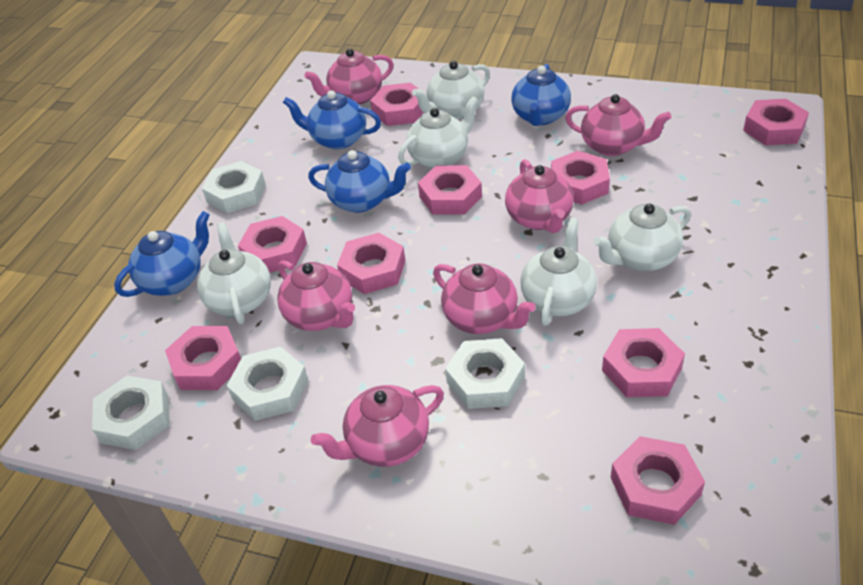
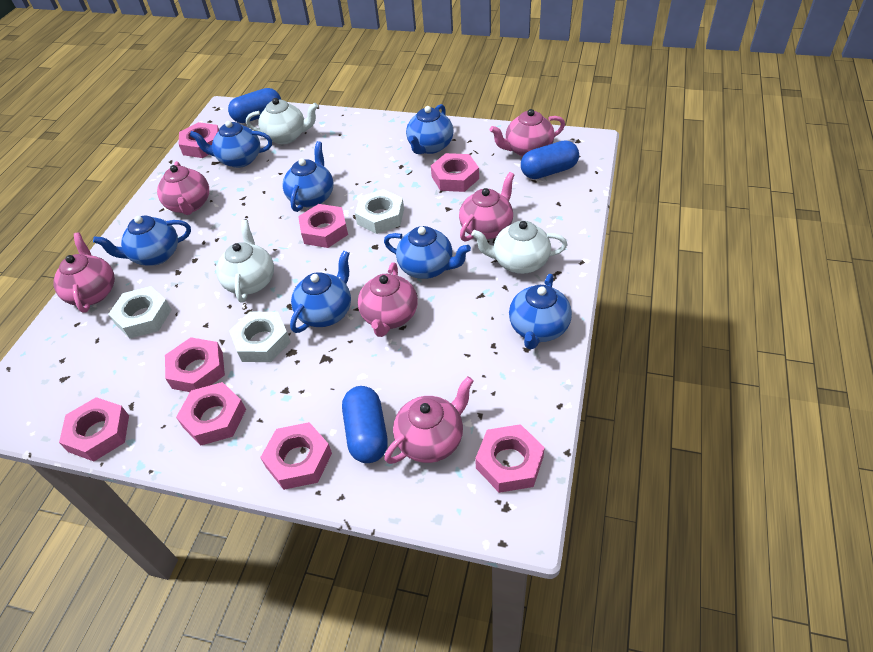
blue capsule: none = 0 -> [228,88,281,123] [342,386,388,463] [521,140,579,179] = 3
blue teapot: [114,211,210,297] [283,90,381,149] [308,150,411,213] [511,64,571,126] = 4 -> [93,216,191,266] [190,121,272,168] [282,141,333,212] [290,250,351,333] [384,226,471,279] [406,104,454,154] [509,274,572,349] = 7
pink nut: [165,326,241,390] [238,216,307,273] [337,233,405,294] [370,82,426,126] [418,165,482,215] [551,151,610,205] [602,328,685,397] [611,436,705,525] [743,99,809,145] = 9 -> [59,397,129,461] [165,337,225,392] [176,382,246,446] [179,122,219,158] [260,422,332,490] [298,204,348,248] [431,153,479,192] [475,424,545,493] = 8
white nut: [92,375,170,450] [202,161,266,213] [227,347,308,421] [445,338,525,409] = 4 -> [109,286,172,338] [229,312,291,362] [355,189,404,234] = 3
white teapot: [197,222,271,324] [398,96,478,169] [412,61,490,119] [520,218,597,326] [593,203,691,271] = 5 -> [216,220,274,303] [246,98,318,144] [471,221,567,274] = 3

